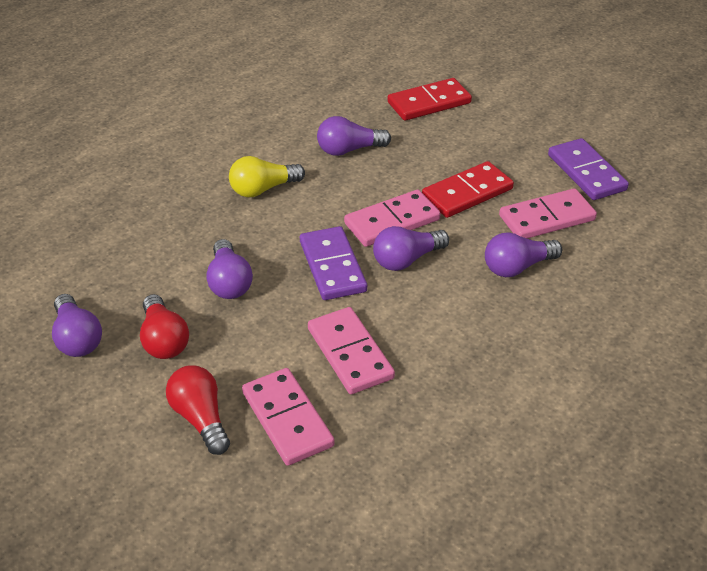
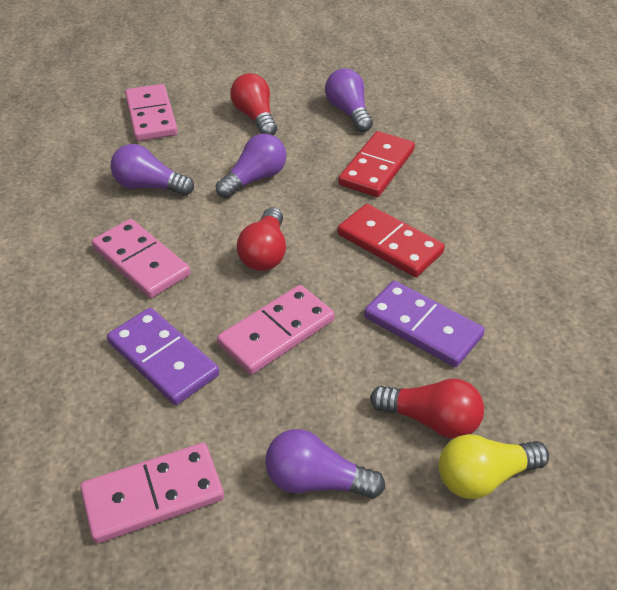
purple light bulb: [52,294,102,357] [206,239,253,299] [317,116,391,156] [373,226,449,271] [485,232,562,277] = 5 -> [111,144,194,196] [215,134,286,198] [265,429,385,499] [325,68,373,132] = 4
red light bulb: [140,294,189,359] [166,365,230,455] = 2 -> [230,73,277,135] [237,207,286,271] [370,378,484,439] = 3

